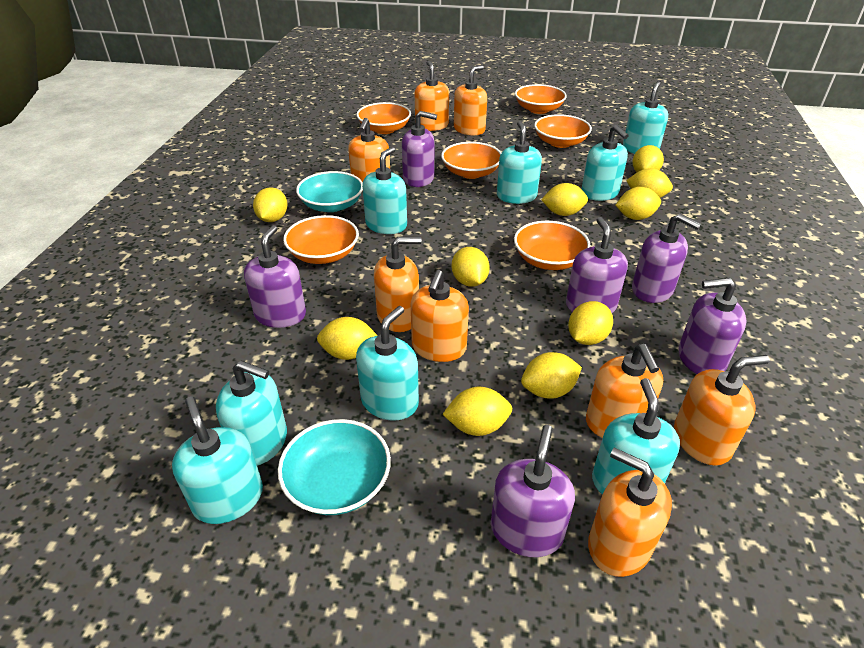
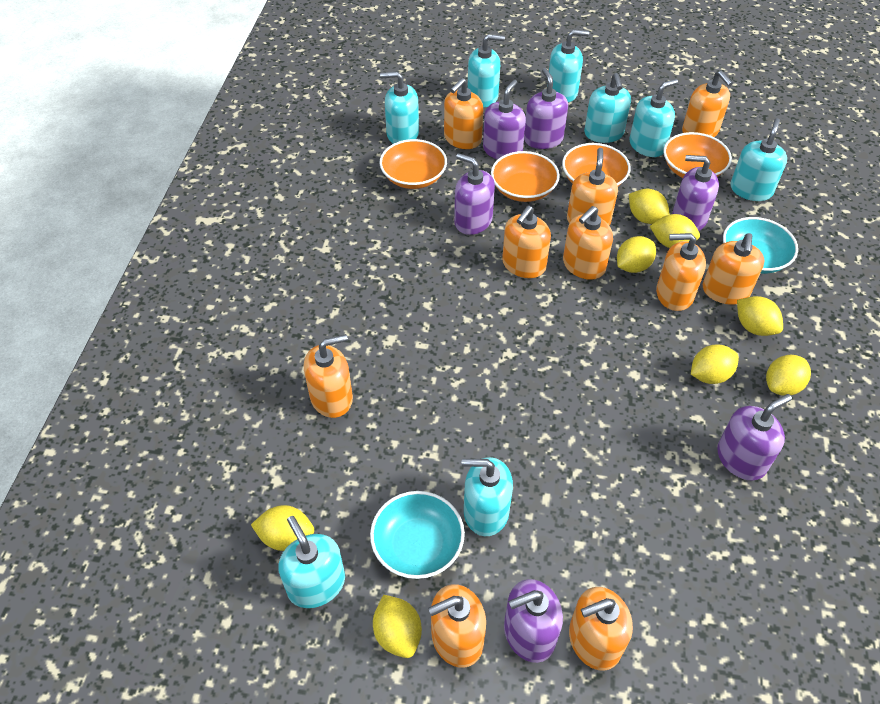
orange bowl: [283,215,359,264] [356,102,411,134] [441,142,501,179] [514,221,590,270] [515,84,567,114] [534,114,592,148] = 6 -> [380,139,447,189] [491,151,560,202] [562,143,631,186] [663,132,732,178] = 4
orange soap dispenser: [348,118,390,182] [374,237,422,332] [411,270,469,362] [415,61,449,131] [454,65,487,135] [586,344,663,438] [588,448,672,577] [674,355,769,466] = 8 -> [304,334,353,418] [428,584,486,668] [444,78,483,149] [502,206,551,278] [563,206,613,280] [567,148,618,225] [569,587,633,671] [656,233,706,311] [682,71,733,137] [703,233,764,305] = 10
yellow lemon: [253,187,287,222] [317,317,378,360] [443,387,512,436] [452,247,490,287] [521,352,582,399] [541,183,588,216] [568,301,613,345] [616,187,661,220] [626,168,673,198] [633,145,664,172] = 10 -> [251,505,314,551] [373,595,422,658] [617,236,656,273] [629,189,669,224] [650,214,700,248] [691,344,739,384] [737,296,783,336] [766,355,811,396] = 8

